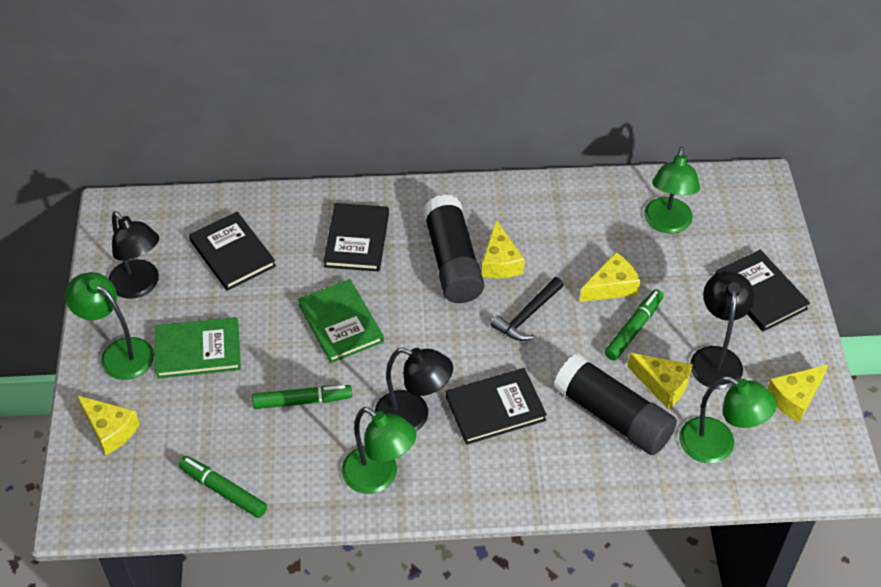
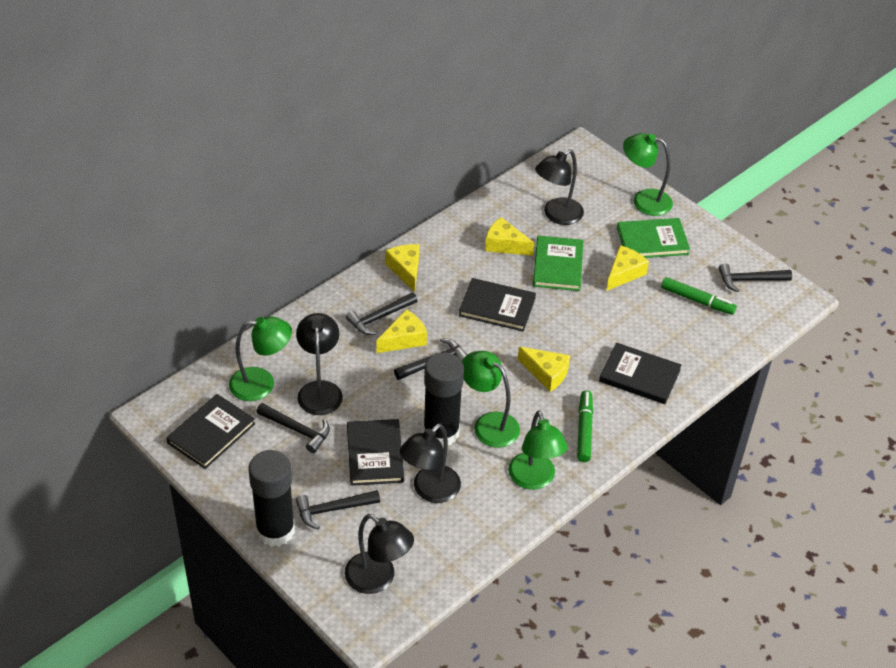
black hammer: [490,277,564,341] = 1 -> [256,403,330,453] [296,490,380,529] [346,292,418,335] [394,338,467,380] [719,263,792,292] = 5
black lamp: [109,211,160,299] [375,348,453,431] [690,271,755,389] = 3 -> [296,313,343,415] [345,514,414,594] [400,424,461,503] [535,149,584,225] = 4
green marker: [178,456,267,518] [252,385,352,409] [605,289,664,360] = 3 -> [577,391,593,462] [661,277,737,315] = 2

